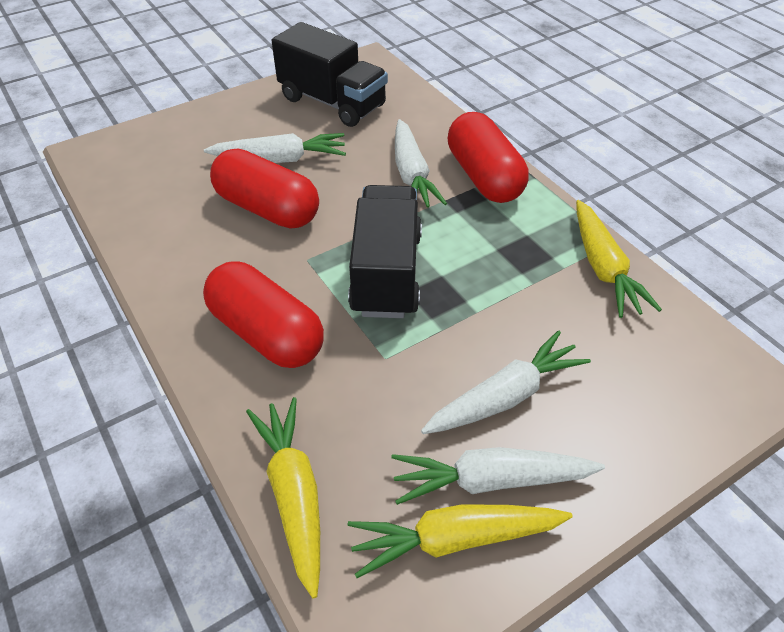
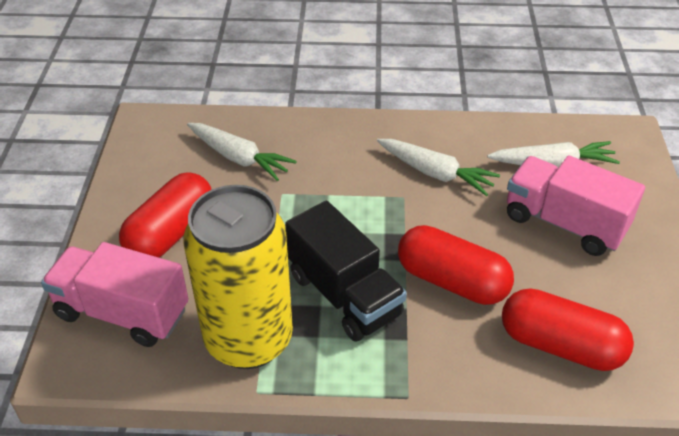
black truck: [272,22,388,127] [348,185,422,318] = 2 -> [285,201,407,342] = 1
pink truck: none = 0 -> [41,242,189,347] [507,156,645,256] = 2
white carrot: [204,133,346,163] [391,447,605,505] [395,119,447,208] [421,330,591,434] = 4 -> [187,123,297,181] [377,139,500,196] [487,141,620,168] = 3
yellow can: none = 0 -> [183,185,293,369] = 1
yellow carrot: [246,397,320,599] [348,504,573,578] [576,200,662,318] = 3 -> none = 0

